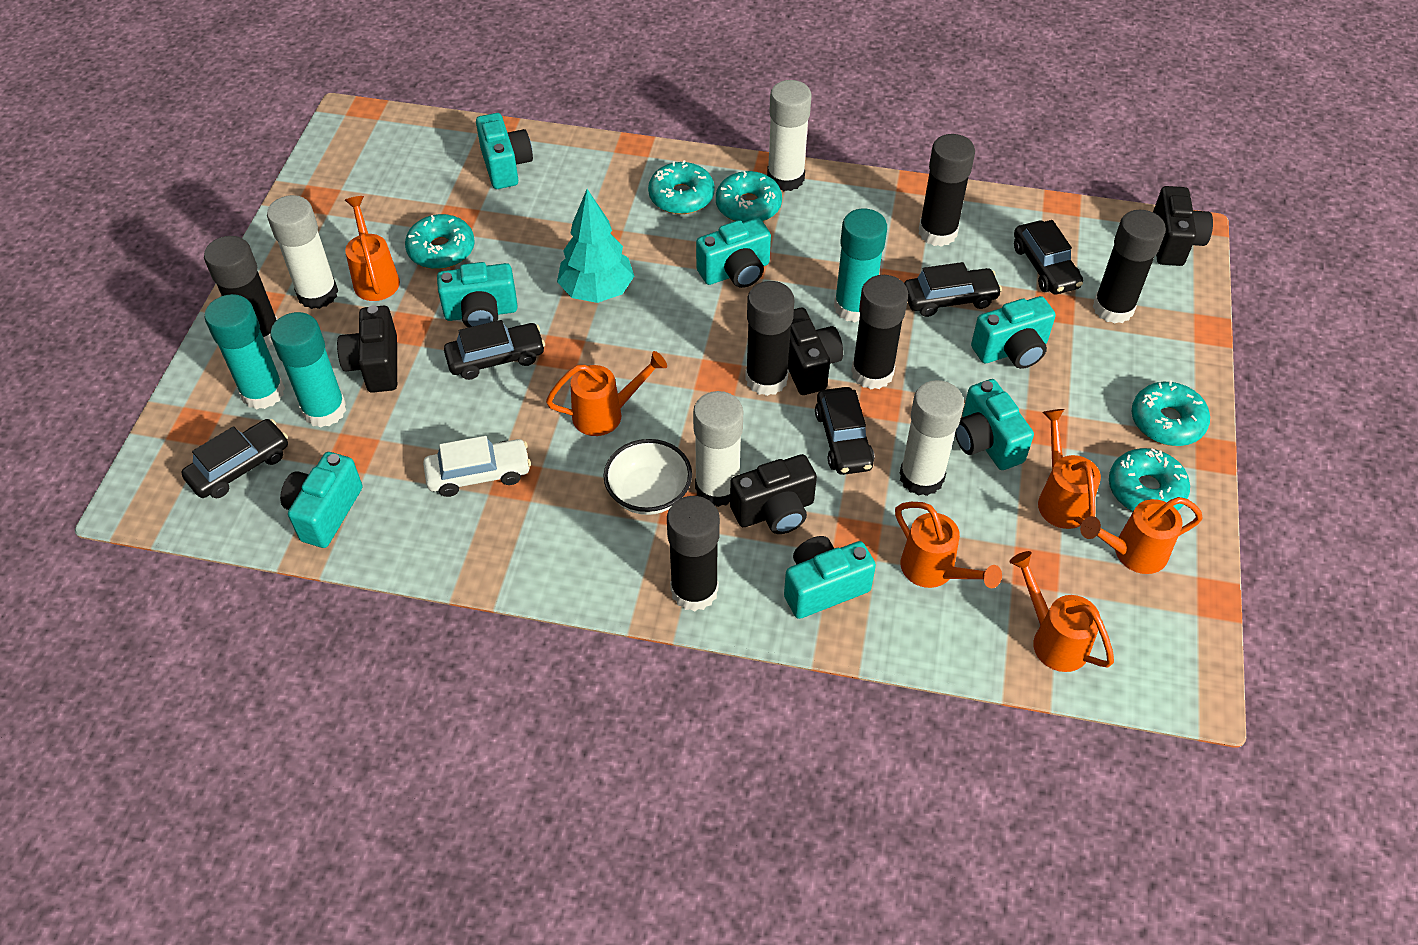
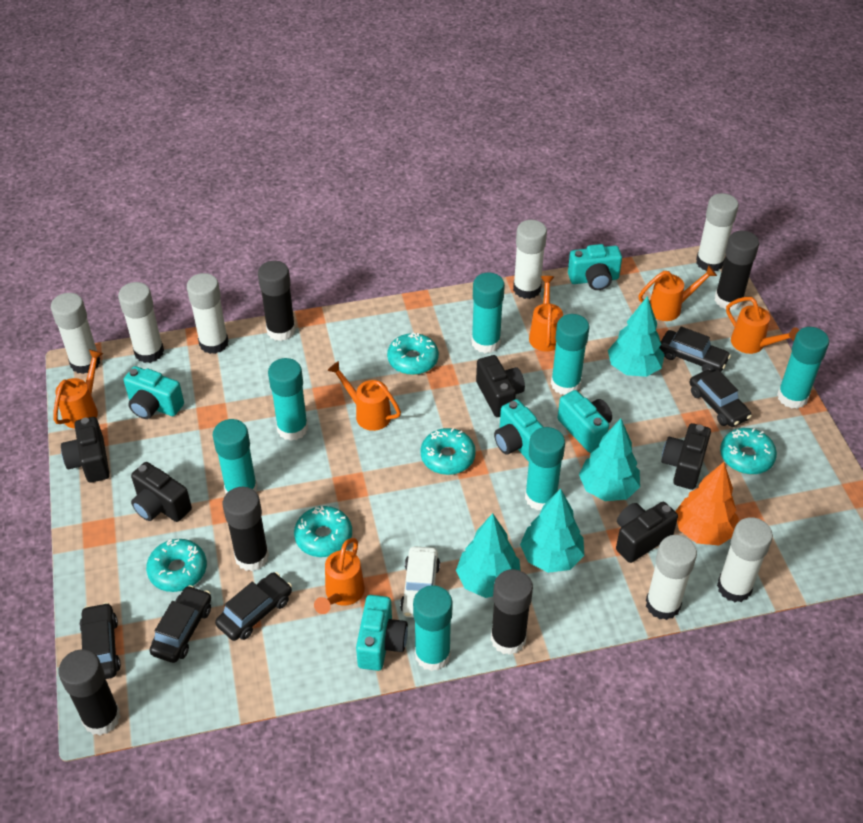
black camera: [337,305,397,393] [730,454,817,534] [788,308,843,395] [1153,186,1213,266] = 4 -> [61,417,110,483] [131,462,192,522] [476,355,525,417] [616,502,678,563] [661,423,711,490] = 5
black glue stick: [204,236,278,348] [667,496,720,612] [745,281,794,396] [851,275,908,389] [919,134,975,247] [1093,210,1166,324] = 6 -> [58,649,121,735] [223,487,269,571] [258,261,296,341] [491,569,533,655] [715,230,759,310] = 5
orange tree: none = 0 -> [675,462,739,545] = 1
turquoise camera: [280,452,363,548] [437,262,518,328] [476,113,533,189] [696,218,771,288] [784,536,876,619] [955,379,1034,470] [971,296,1056,369] = 7 -> [124,366,184,419] [356,595,408,671] [494,399,543,462] [558,390,612,453] [568,244,622,290] = 5
turquoise glue stick: [204,294,285,410] [270,312,346,427] [834,208,887,323] = 3 -> [213,419,258,494] [268,358,308,441] [413,585,453,671] [471,273,505,353] [525,427,565,510] [551,314,589,395] [777,327,829,409] = 7
turquoise tree: [557,189,634,303] = 1 -> [456,513,521,598] [520,488,584,573] [579,419,640,501] [608,296,665,377] = 4
white bowl: [603,439,692,515] = 1 -> none = 0
white glue stick: [267,195,338,309] [693,391,743,507] [767,80,812,191] [900,380,964,496] = 4 -> [51,293,100,374] [118,282,164,363] [187,273,229,354] [513,220,547,299] [646,535,697,620] [696,193,739,271] [717,517,773,602] = 7

